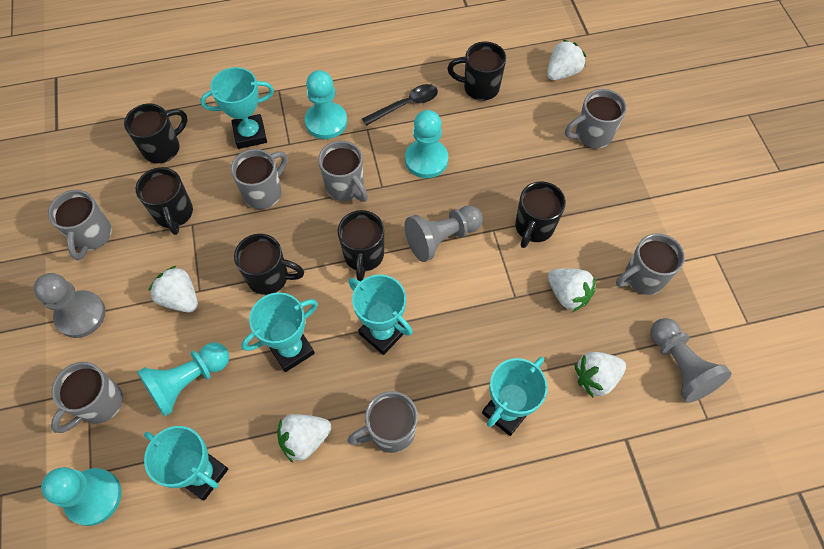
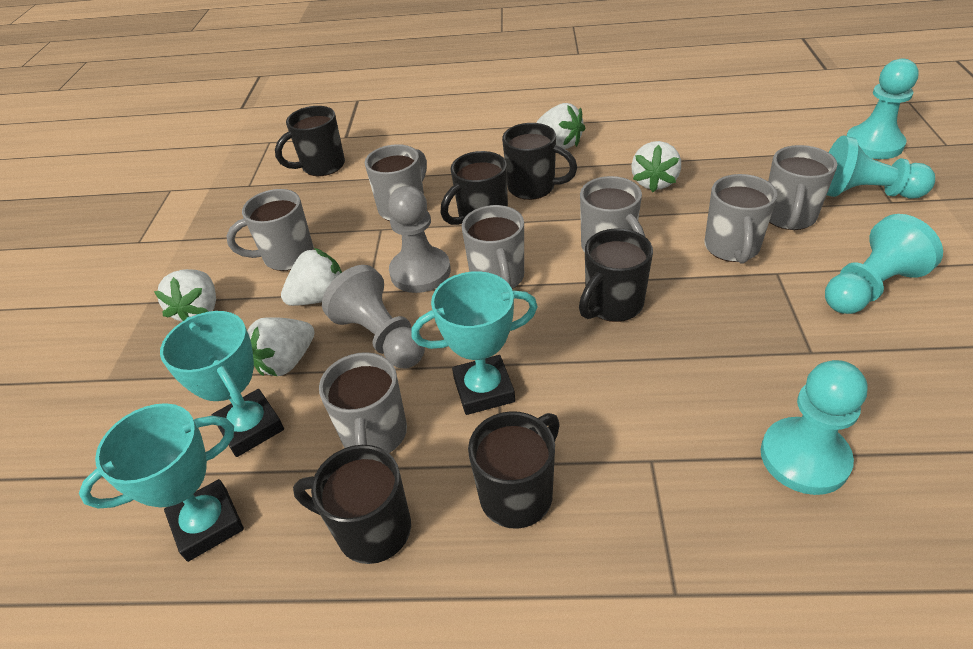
black spoon: [362,84,438,126] = 1 -> none = 0
grey pawn: [33,273,106,338] [404,205,483,262] [651,318,732,403] = 3 -> [322,265,425,369] [388,186,451,293] = 2
turquoise trophy: [144,426,228,500] [200,67,274,149] [241,292,318,372] [349,274,413,355] [482,357,548,436] = 5 -> [79,403,244,562] [160,311,284,457] [411,271,538,415] = 3

